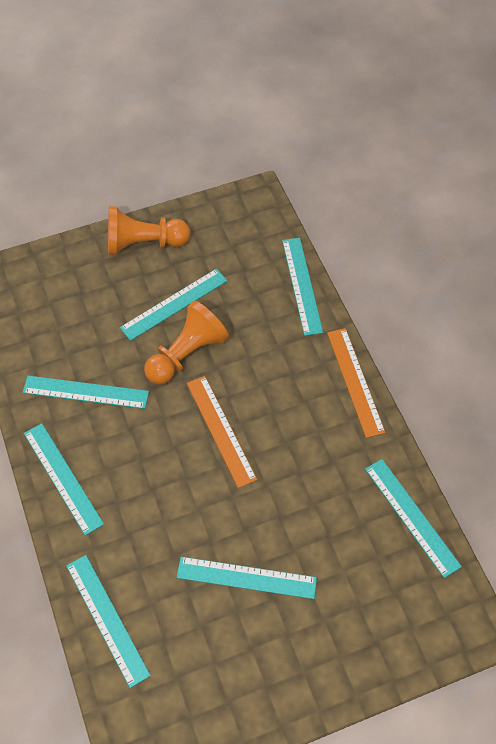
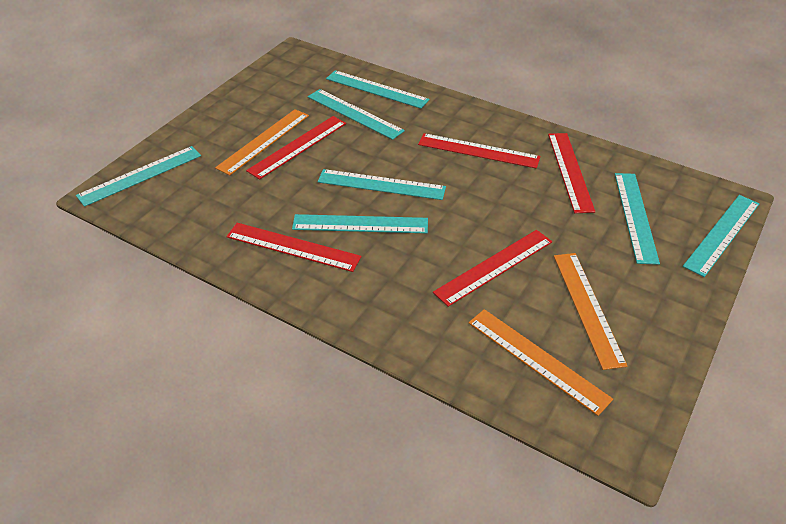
orange pawn: [108,206,191,255] [144,301,229,385] = 2 -> none = 0
orange ruler: [187,376,257,488] [327,328,385,438] = 2 -> [215,109,309,176] [469,309,613,416] [554,253,628,370] = 3
red ruler: none = 0 -> [226,223,362,272] [246,116,346,179] [418,133,540,169] [433,230,552,307] [548,133,595,213] = 5

